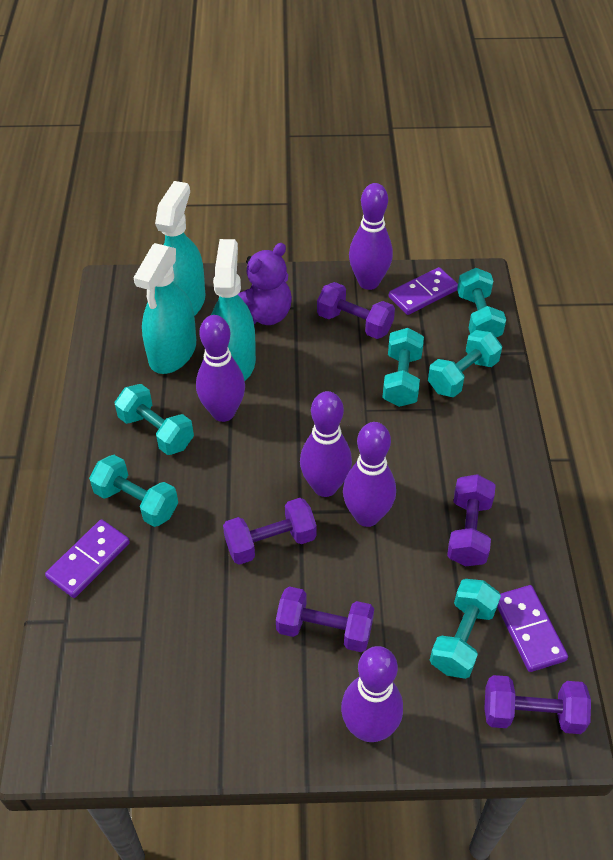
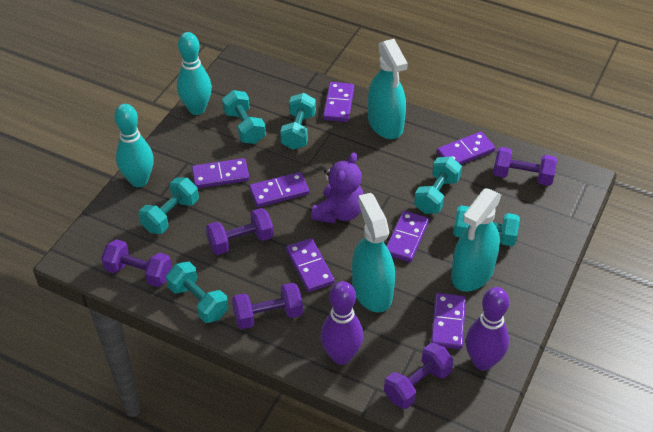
purple bowling pin: [196,315,245,422] [300,391,352,497] [341,646,403,742] [343,422,396,527] [349,183,393,290] = 5 -> [321,281,363,365] [466,287,509,371] = 2
purple domino: [45,519,130,598] [389,267,458,315] [497,585,568,672] = 3 -> [192,158,249,188] [249,172,309,207] [286,238,335,292] [323,82,354,122] [387,211,429,262] [431,293,466,349] [437,132,495,165] = 7
turquoise bowling pin: none = 0 -> [114,104,154,187] [177,32,212,115] = 2

